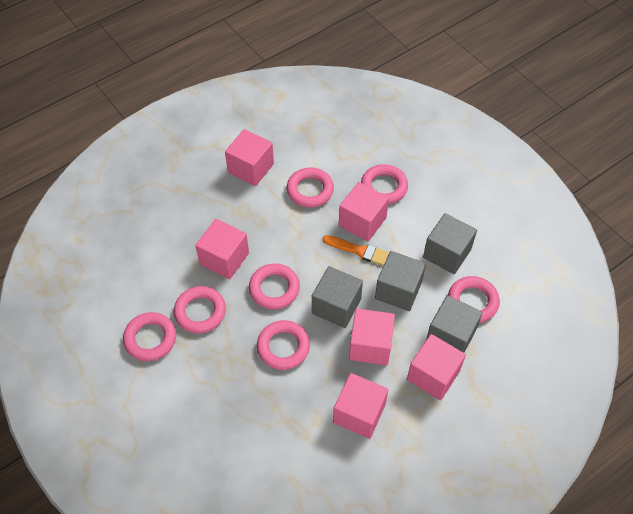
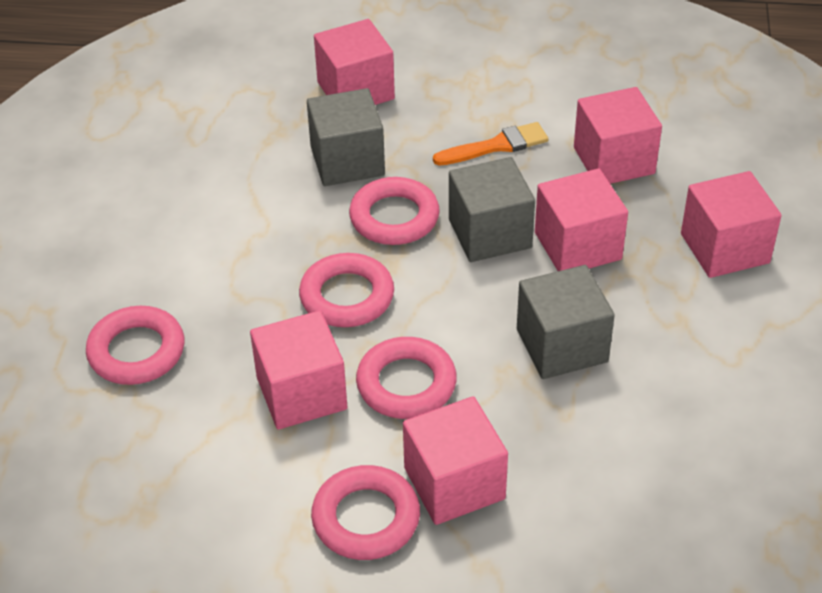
grey cube: [312,266,363,328] [375,251,426,311] [423,213,477,274] [426,295,483,353] = 4 -> [307,88,385,186] [449,157,535,262] [517,265,615,379] = 3
pink ring: [123,312,176,361] [174,286,226,334] [249,263,300,309] [257,320,310,370] [287,168,334,208] [361,164,408,204] [448,276,500,323] = 7 -> [86,306,184,385] [299,253,394,327] [311,465,420,560] [349,177,440,245] [356,337,457,419] = 5

